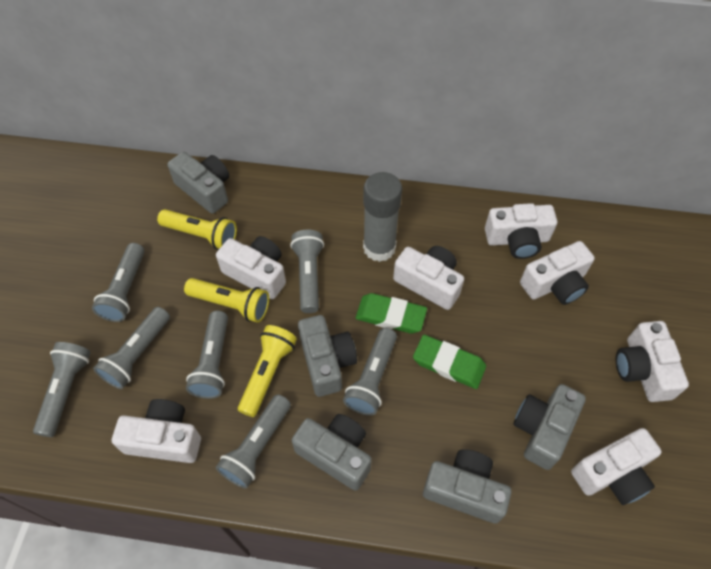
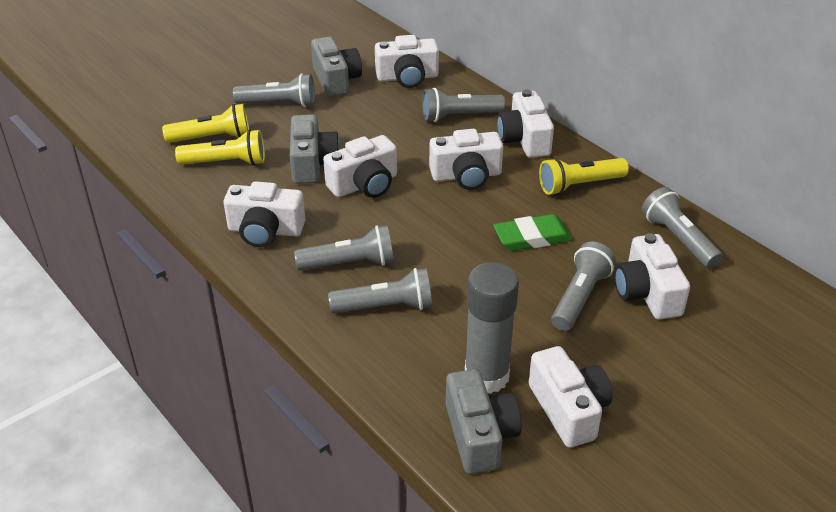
green eraser: [356,293,427,334] [413,335,486,389] = 2 -> [493,214,572,251] = 1
grey camera: [167,152,229,214] [292,414,372,491] [298,315,357,397] [423,449,512,524] [513,384,586,470] = 5 -> [290,114,340,184] [311,36,362,97] [445,369,522,474] = 3
grey flashlight: [33,342,91,437] [92,243,145,322] [93,307,170,389] [186,311,228,399] [216,394,291,489] [290,230,324,313] [343,328,397,416] = 7 -> [233,73,315,107] [294,225,394,271] [328,268,432,313] [422,88,505,122] [551,241,616,331] [642,187,723,268] = 6

